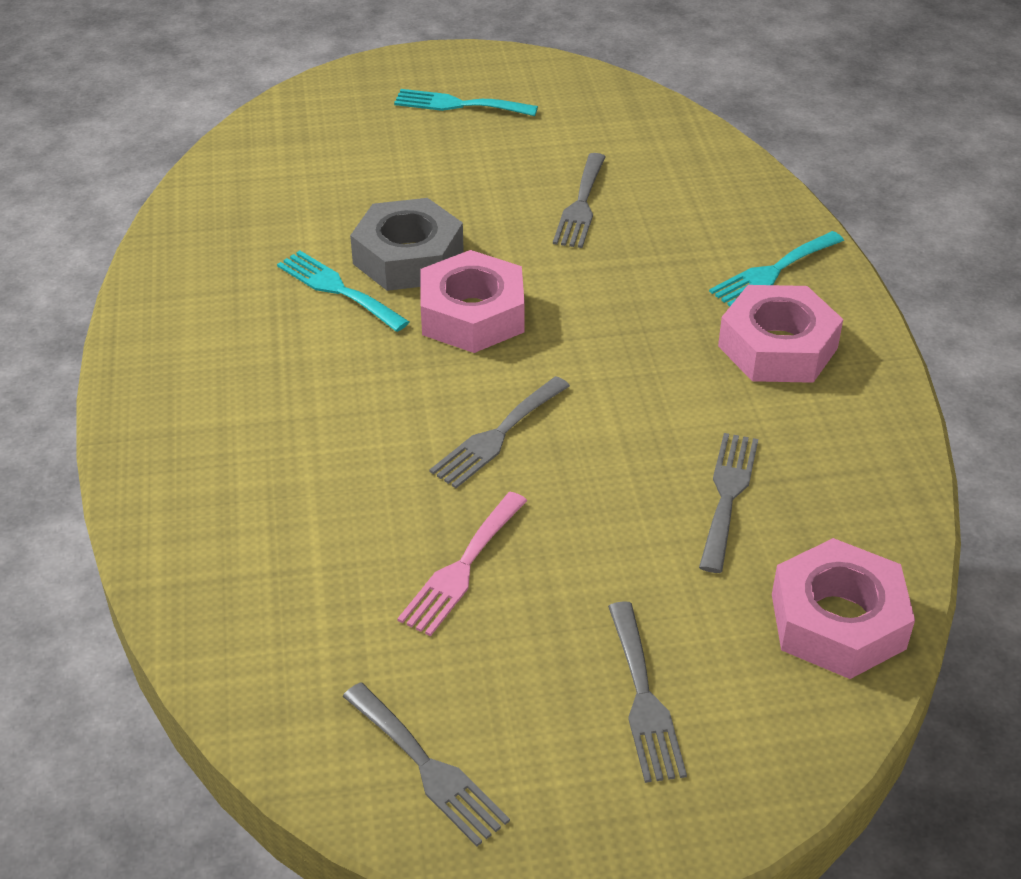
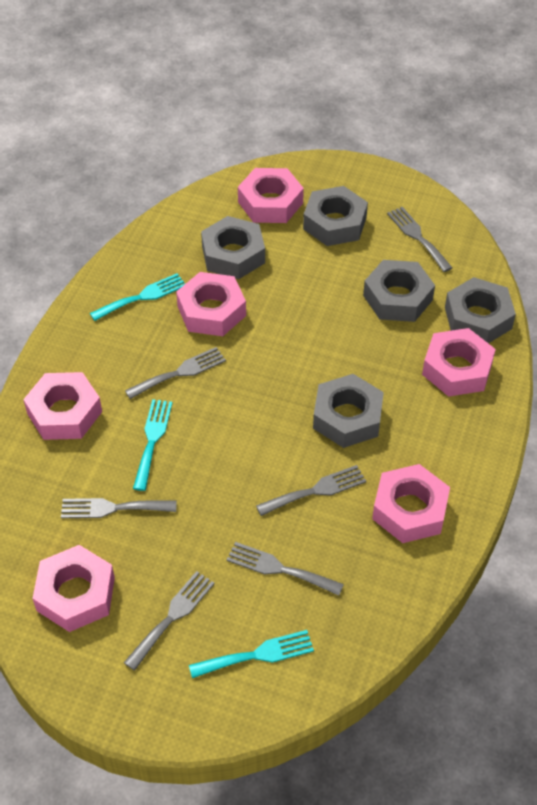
grey fork: [343,682,510,846] [430,376,570,488] [553,153,606,248] [608,601,687,783] [699,433,758,573] = 5 -> [61,498,177,518] [124,571,215,671] [125,347,226,399] [227,542,344,596] [256,465,366,516] [387,207,453,272] = 6
grey nut: [350,198,464,291] = 1 -> [201,216,265,279] [303,186,368,246] [313,374,384,448] [363,260,435,322] [445,277,516,343] = 5
pink fork: [397,492,527,636] = 1 -> none = 0
pink nut: [421,250,525,353] [718,285,843,383] [772,538,915,679] = 3 -> [23,372,102,440] [32,545,115,632] [176,272,246,336] [238,168,304,223] [372,464,450,543] [422,328,496,397] = 6

